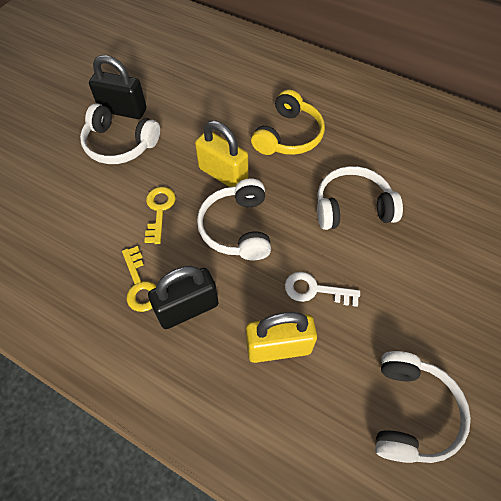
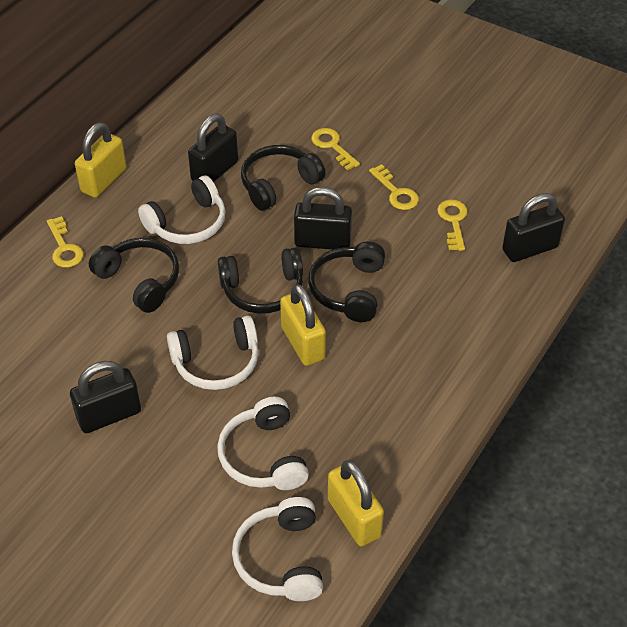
black headphones: none = 0 -> [89,238,179,313] [218,247,303,314] [241,145,326,211] [308,241,385,322] = 4
black padlock: [89,55,146,119] [148,266,219,329] = 2 -> [70,361,141,433] [188,114,238,182] [294,187,352,250] [502,193,565,262] = 4
white key: [285,272,360,307] = 1 -> none = 0
yellow headphones: [251,90,325,155] = 1 -> none = 0
yellow key: [122,246,156,312] [144,187,176,244] = 2 -> [47,216,84,268] [311,128,360,171] [369,164,419,210] [437,199,468,251] = 4
yellow padlock: [195,120,248,187] [246,312,317,363] = 2 -> [75,122,127,198] [280,284,326,366] [328,460,384,546] = 3

